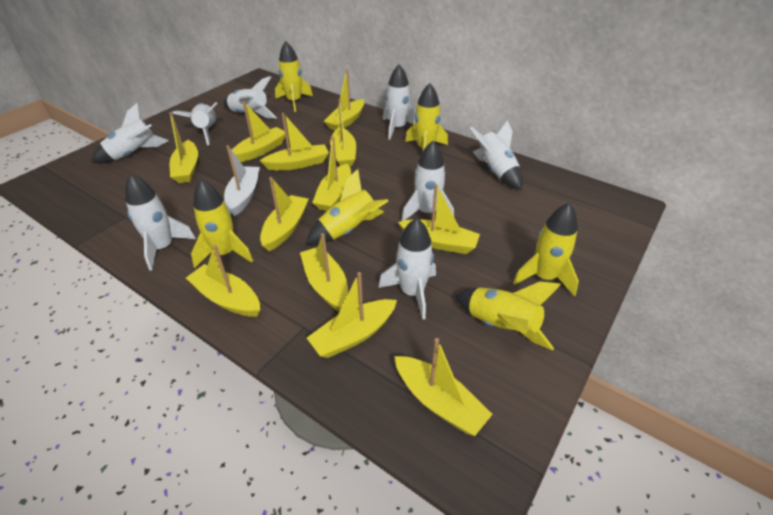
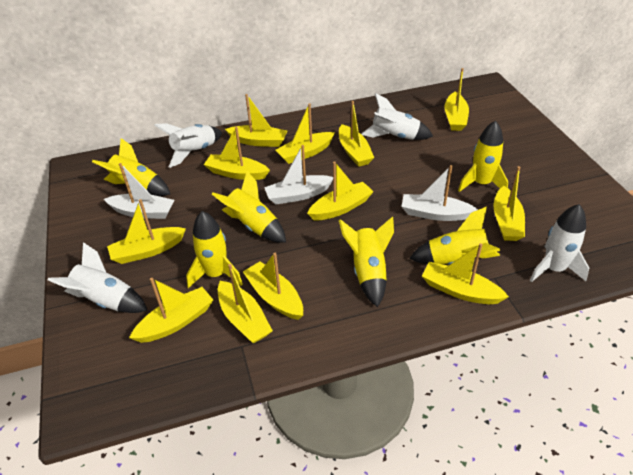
white boat: [224,145,260,216] = 1 -> [104,163,174,219] [264,145,333,205] [401,165,478,221] = 3
white rocket: [91,102,168,163] [125,174,196,271] [172,102,218,145] [223,76,277,119] [379,218,436,319] [383,65,416,140] [402,141,454,221] [470,121,523,190] = 8 -> [48,242,148,313] [154,123,222,168] [361,93,433,140] [530,204,589,282] = 4

